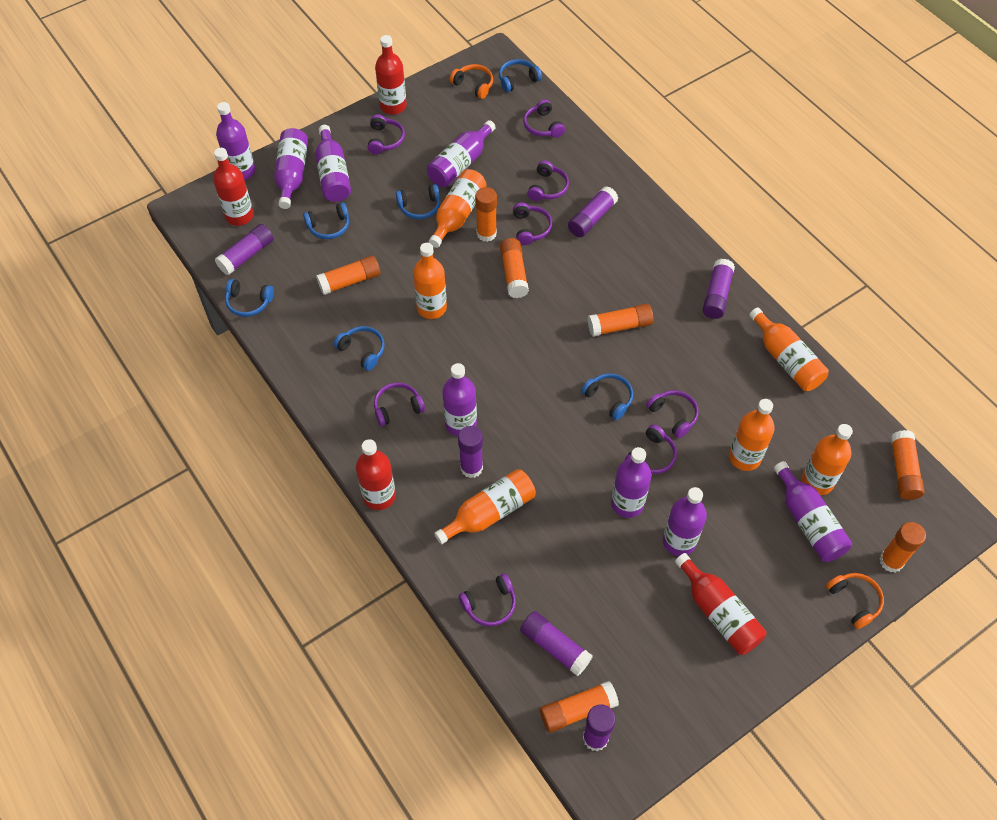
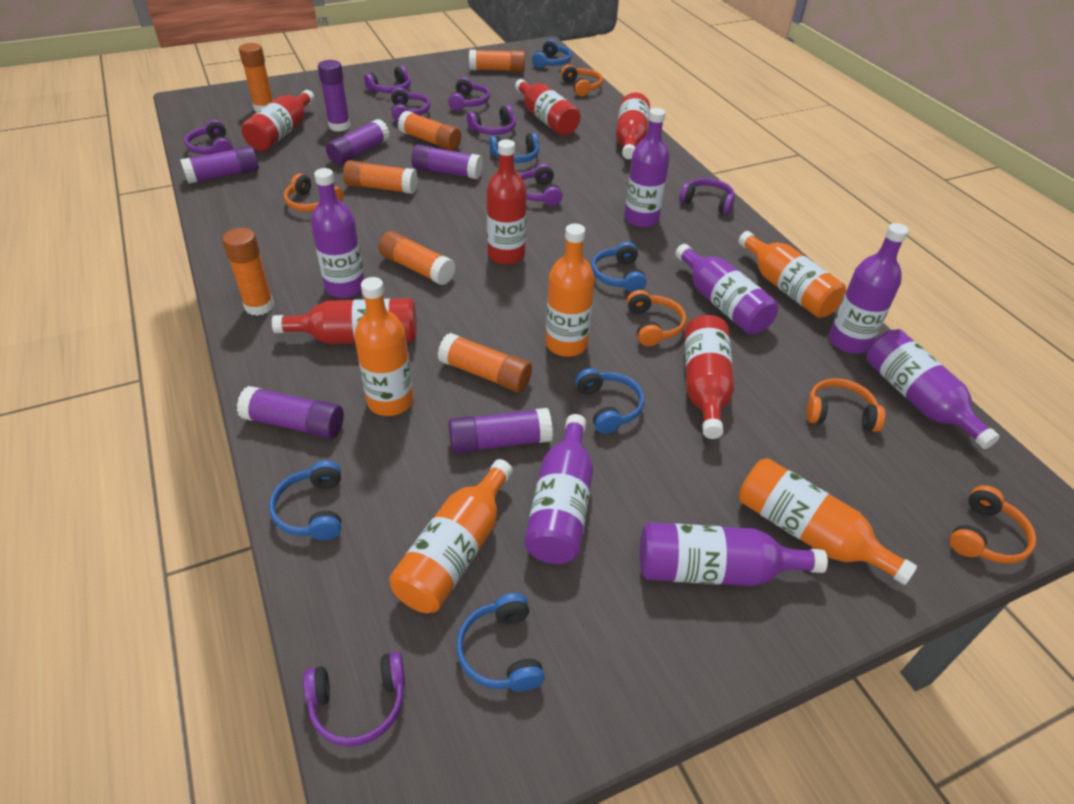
orange bottle: [413,243,447,319] [429,169,486,248] [434,469,536,544] [729,399,775,471] [749,307,829,391] [802,424,853,495] = 6 -> [354,277,413,416] [389,459,513,613] [546,223,595,357] [738,231,846,318] [738,458,917,585] = 5
orange headphones: [450,64,493,99] [826,573,884,629] = 2 -> [284,173,343,212] [561,65,603,96] [627,290,686,346] [806,378,885,432] [950,485,1036,563] = 5
purple bottle: [216,102,255,180] [274,128,308,209] [315,125,351,202] [427,120,496,187] [442,363,477,436] [611,447,652,518] [663,487,707,556] [774,461,852,562] = 8 -> [311,168,364,298] [524,414,593,564] [624,108,670,228] [640,522,828,586] [675,244,778,334] [829,223,909,354] [867,329,1000,449] = 7
red bottle: [213,148,254,226] [356,439,396,510] [375,35,407,115] [675,553,766,655] = 4 -> [241,90,315,151] [272,298,417,344] [486,139,527,265] [515,79,581,136] [616,92,650,159] [685,315,734,439] = 6

